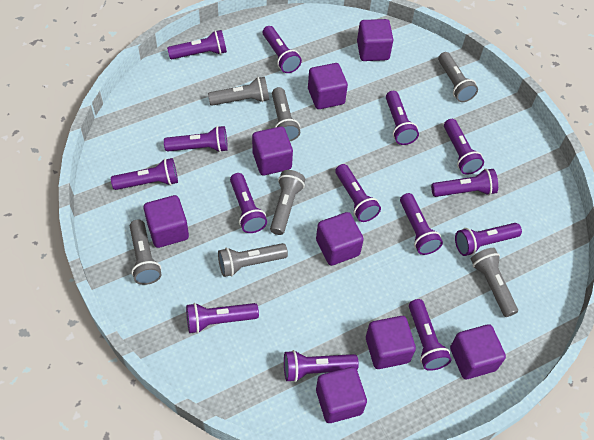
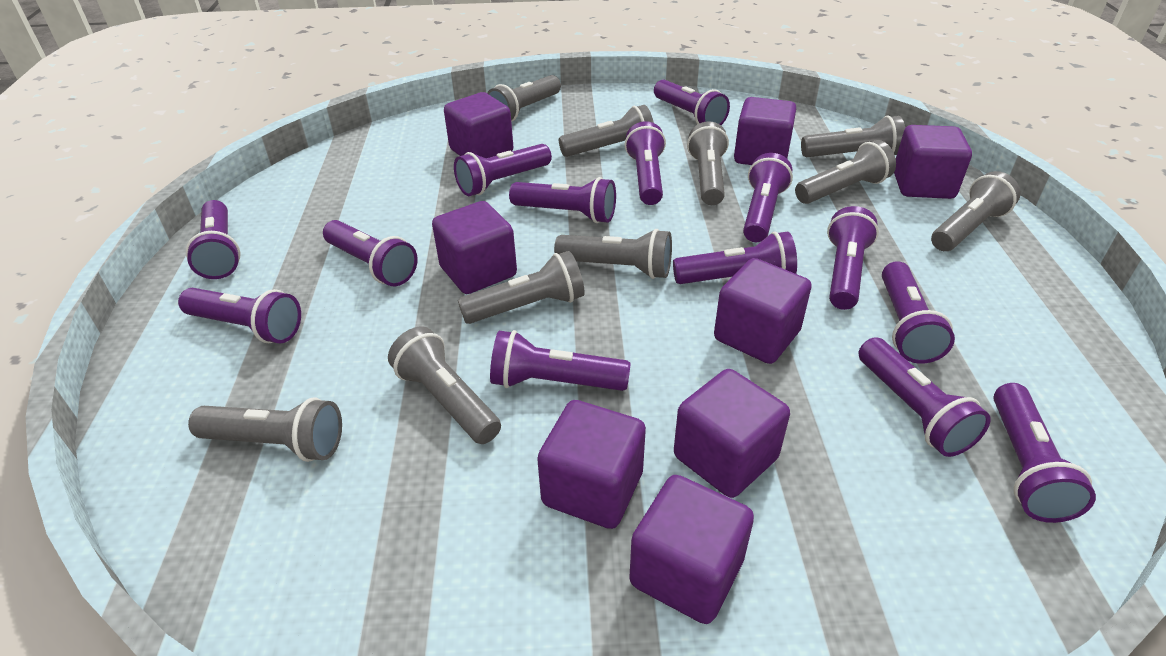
grey flashlight: [130,219,162,285] [208,77,269,106] [218,243,288,277] [270,170,305,235] [272,87,300,141] [438,52,478,102] [471,248,518,317] = 7 -> [188,397,342,462] [388,326,501,444] [458,251,585,324] [487,75,561,122] [554,229,672,279] [559,105,654,157] [687,121,729,205] [795,140,896,204] [801,115,905,157] [931,171,1020,251] = 10

